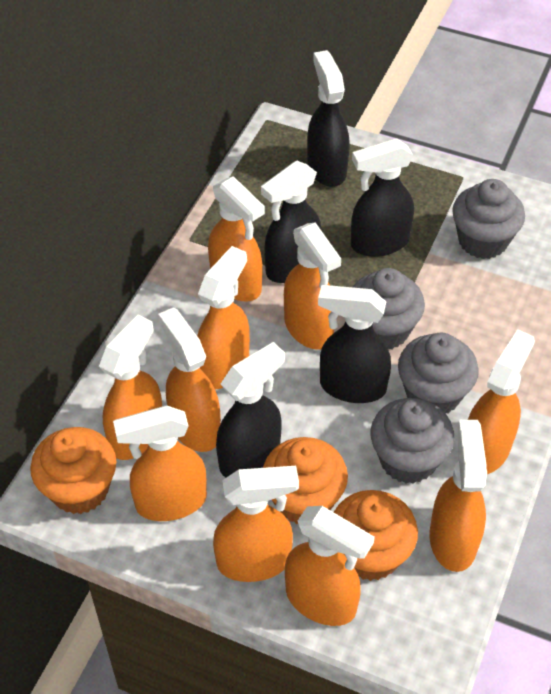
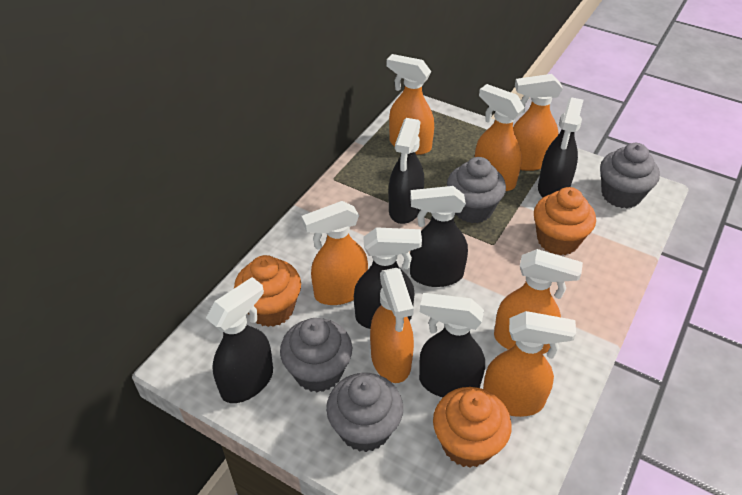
black spray bottle: [216,342,285,478] [261,161,321,283] [307,50,350,187] [318,285,391,403] [351,138,414,257] = 5 -> [206,277,273,403] [354,227,422,329] [389,118,424,224] [410,186,468,287] [419,293,485,397] [538,97,583,198] = 6
orange spray bottle: [99,315,162,460] [113,405,207,521] [158,307,221,452] [197,246,250,389] [208,176,265,301] [213,466,299,582] [284,222,341,350] [285,506,375,626] [429,420,487,572] [468,329,535,474] = 10 -> [302,201,368,305] [370,268,414,383] [387,54,434,155] [475,84,525,191] [483,311,576,417] [494,249,583,354] [513,74,563,171] = 7

